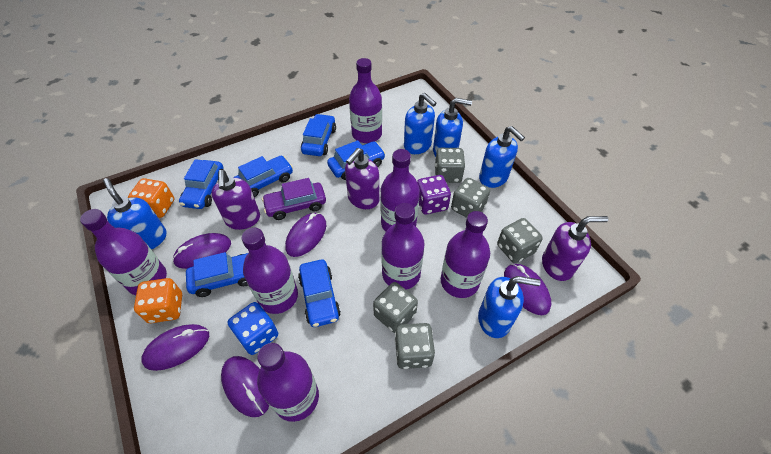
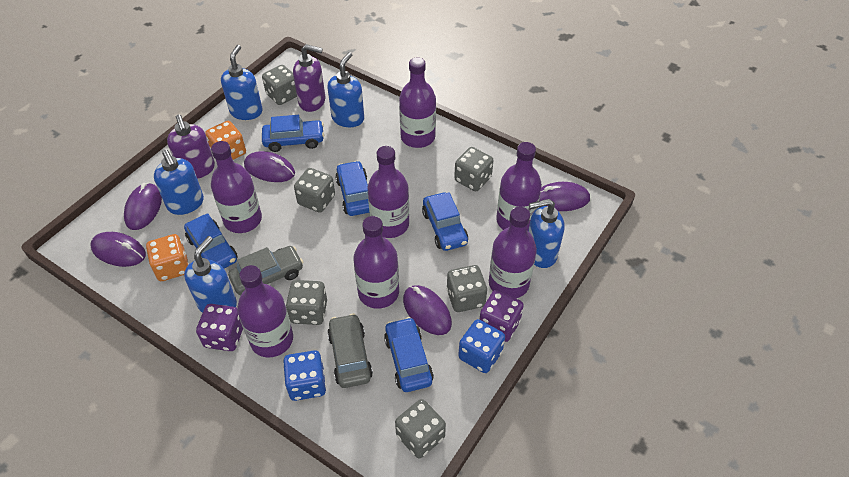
blue car: [179,159,223,209] [186,252,248,297] [233,156,293,197] [298,260,341,327] [301,114,336,156] [327,140,386,180] = 6 -> [184,213,238,268] [262,115,324,152] [335,161,369,216] [384,317,434,392] [422,192,468,251] = 5
blue dice: [228,302,278,355] = 1 -> [283,350,326,401] [458,319,505,373] = 2
grey car: none = 0 -> [228,246,303,295] [327,313,373,388] = 2
grey dice: [373,282,418,333] [395,323,435,369] [435,148,465,183] [451,178,490,218] [497,218,543,263] = 5 -> [262,65,297,105] [286,280,327,325] [294,168,335,213] [395,399,446,458] [447,265,487,312] [454,147,494,191] = 6
purple car: [262,178,326,220] = 1 -> none = 0
purple dice: [417,175,451,214] = 1 -> [196,304,243,351] [479,290,524,342] = 2
purple soap dispenser: [211,170,260,230] [345,148,380,209] [542,216,608,281] = 3 -> [167,114,215,179] [293,44,325,112] = 2

